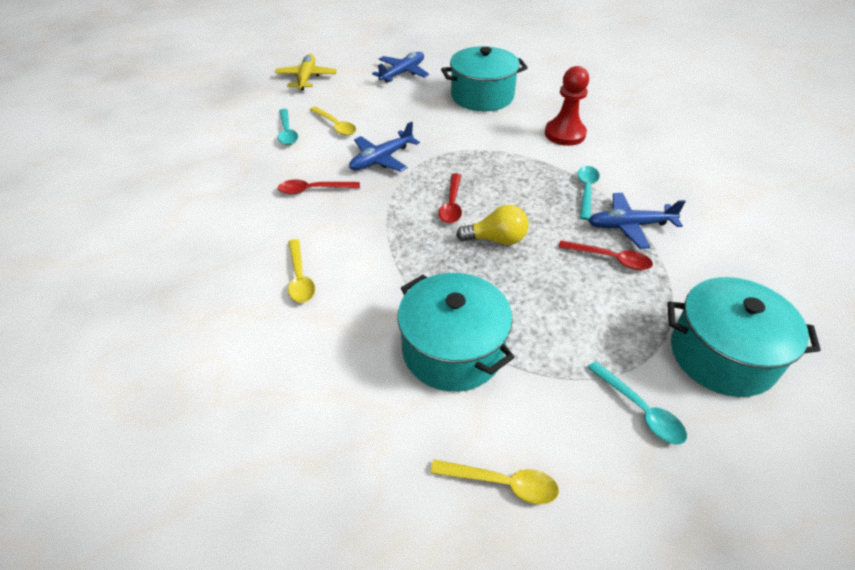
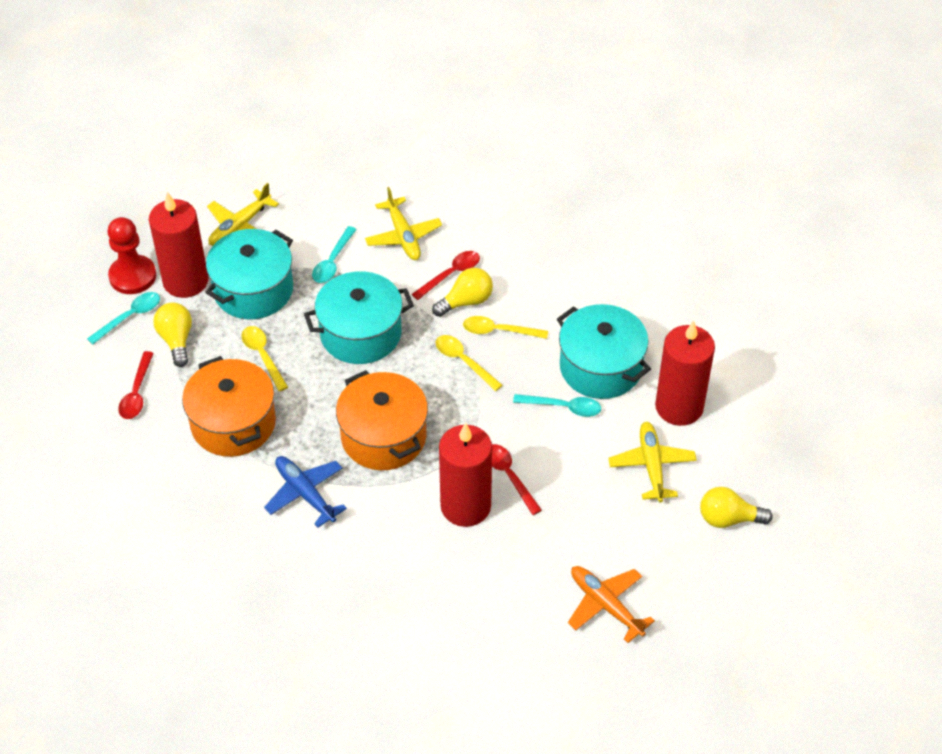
blue plane: [349,122,420,172] [372,52,429,83] [588,193,686,249] = 3 -> [264,456,347,528] = 1
orange plane: none = 0 -> [568,566,655,643] = 1
orange pot: none = 0 -> [182,356,276,457] [336,370,428,470] = 2
red candle: none = 0 -> [149,192,208,298] [439,423,492,527] [655,320,715,426] = 3
yellow light bulb: [456,205,529,245] = 1 -> [153,303,192,367] [432,268,493,317] [700,487,773,528] = 3
yellow plane: [275,54,337,90] = 1 -> [207,183,279,246] [365,187,442,260] [608,422,697,503] = 3

